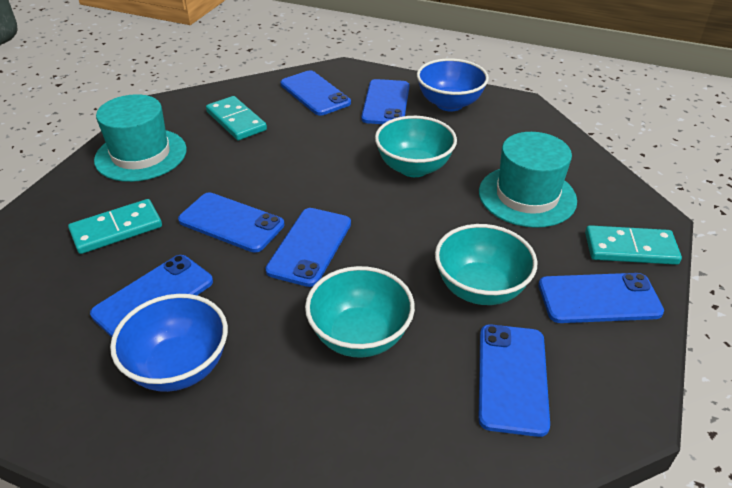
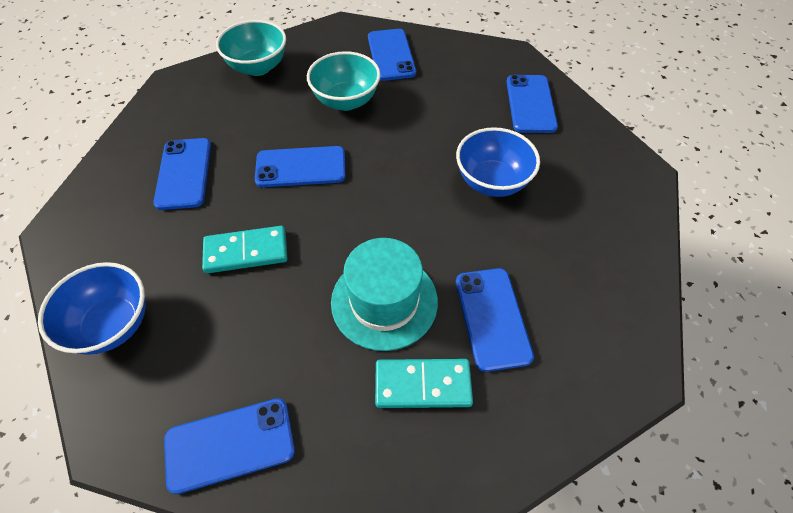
blue phone: [90,255,213,337] [178,193,284,253] [265,208,351,287] [280,70,351,116] [361,79,410,124] [478,324,550,437] [538,273,664,323] = 7 -> [153,138,211,210] [164,398,295,494] [255,146,346,187] [368,29,416,81] [456,268,534,372] [506,75,558,133] = 6
turquoise bowl: [305,266,415,358] [375,116,457,177] [435,224,537,305] = 3 -> [216,20,286,76] [307,51,380,111] = 2
turquoise domino: [68,199,162,254] [206,96,267,140] [585,225,682,265] = 3 -> [202,226,288,274] [375,359,473,408] = 2
turquoise hat: [94,94,187,182] [479,132,577,228] = 2 -> [331,238,438,351] = 1

